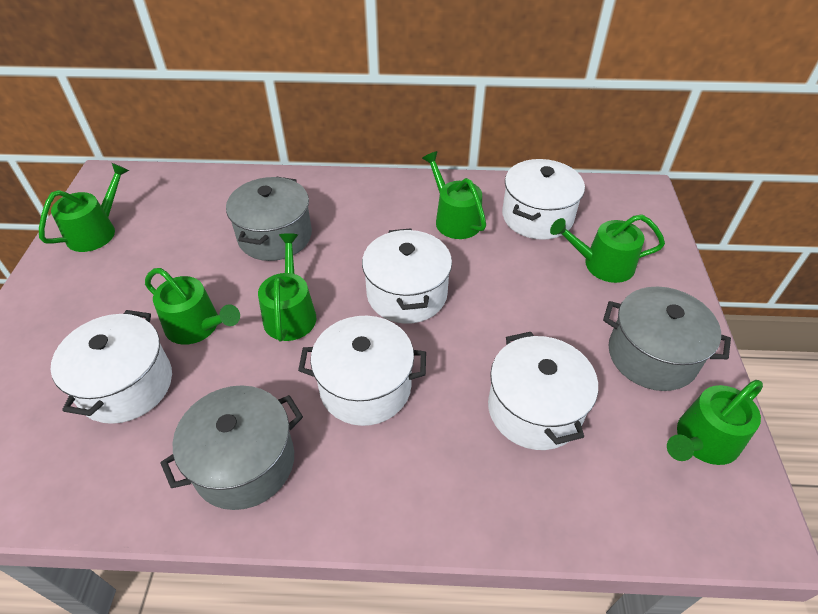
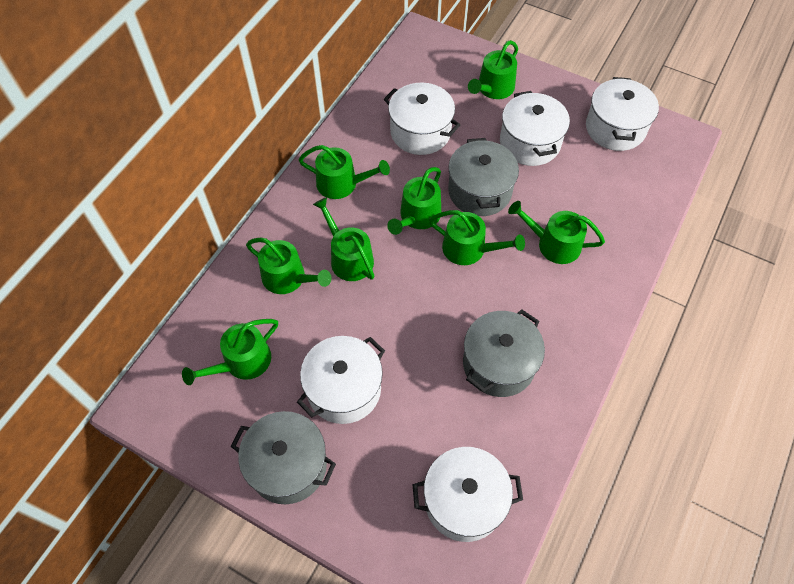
green watering can: [39,163,130,252] [145,268,240,345] [258,233,316,341] [422,151,486,239] [550,214,665,283] [667,380,763,465] = 6 -> [182,319,278,385] [246,237,332,294] [299,145,390,199] [313,197,374,281] [387,167,441,235] [429,210,525,265] [468,40,518,99] [508,201,605,264] = 8

